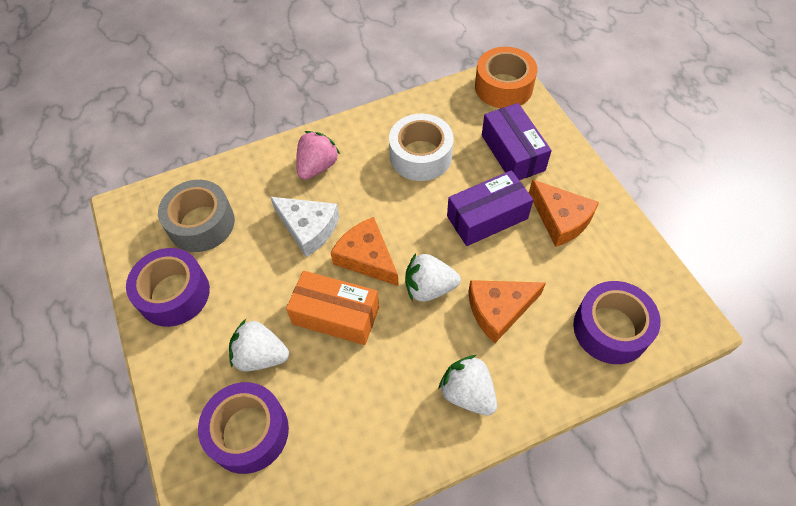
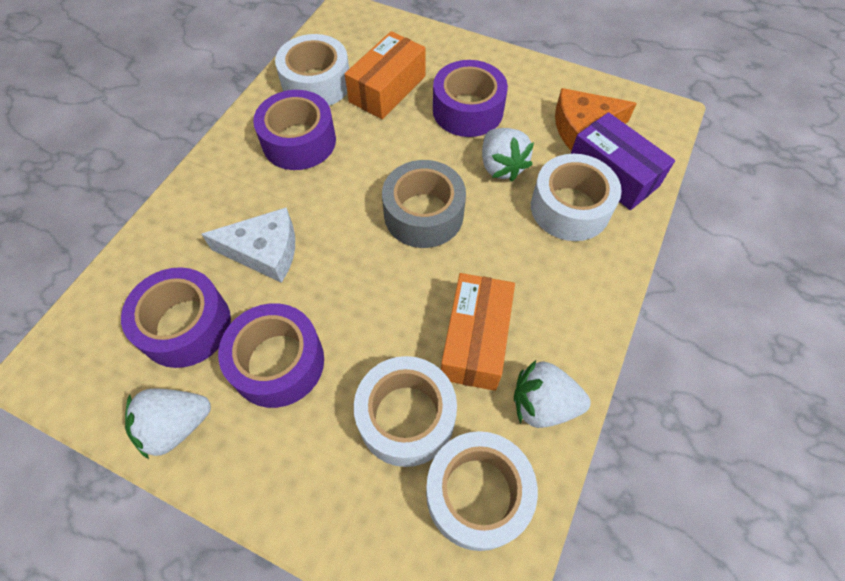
orange box: [286,271,379,345] = 1 -> [345,31,426,119] [441,273,515,391] = 2
orange cheese: [330,217,399,286] [468,280,546,343] [529,179,599,247] = 3 -> [555,88,637,151] = 1
orange tape: [475,47,538,108] = 1 -> none = 0
pink strawberry: [296,131,340,180] = 1 -> none = 0
purple box: [447,170,533,246] [482,103,552,180] = 2 -> [571,112,675,210] = 1
purple tape: [126,248,210,327] [198,382,289,474] [573,281,661,364] = 3 -> [121,267,231,368] [218,303,324,408] [253,90,336,170] [433,60,508,137] = 4
white tape: [389,114,454,181] = 1 -> [275,34,349,106] [354,356,457,467] [426,431,538,551] [531,154,622,241] = 4

